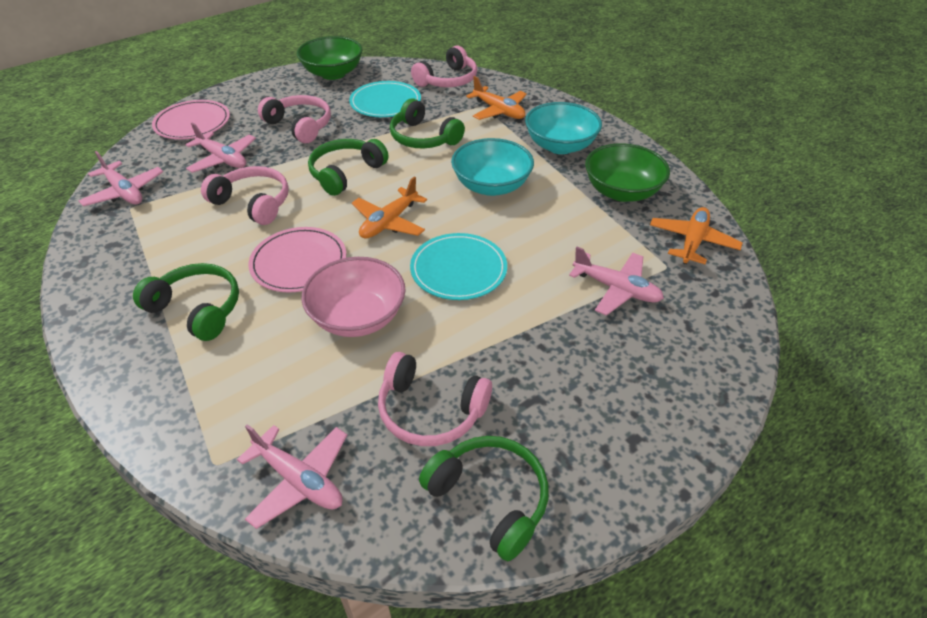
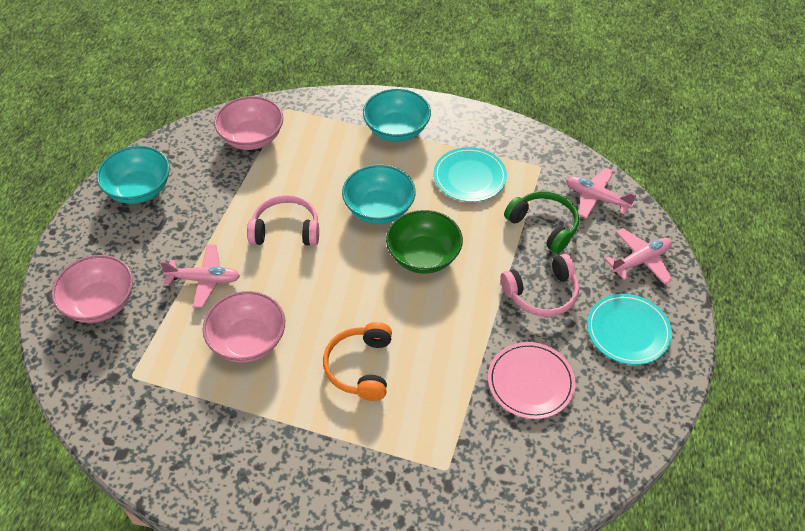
green bowl: [297,36,363,80] [585,143,670,202] = 2 -> [386,210,463,274] = 1
green headphones: [133,263,239,341] [308,139,388,196] [390,99,465,149] [419,436,548,561] = 4 -> [504,191,579,254] = 1
orange headphones: none = 0 -> [323,322,392,401] = 1
orange plane: [352,176,427,239] [466,76,527,120] [650,207,743,264] = 3 -> none = 0
pink bowl: [301,257,406,337] = 1 -> [51,255,133,323] [203,291,285,363] [214,96,283,150] = 3
pink headphones: [201,166,289,225] [258,95,331,143] [378,352,492,446] [411,46,477,87] = 4 -> [247,195,319,246] [501,254,579,317] = 2
pink plane: [79,151,163,206] [185,123,256,173] [237,424,347,529] [569,247,664,316] = 4 -> [160,244,240,308] [566,168,636,219] [605,228,672,285] = 3
pink plate: [152,100,230,140] [249,227,346,293] = 2 -> [488,342,576,419] = 1
turquoise bowl: [451,138,534,196] [525,102,602,154] = 2 -> [96,146,170,204] [342,165,416,224] [363,89,431,142] = 3

